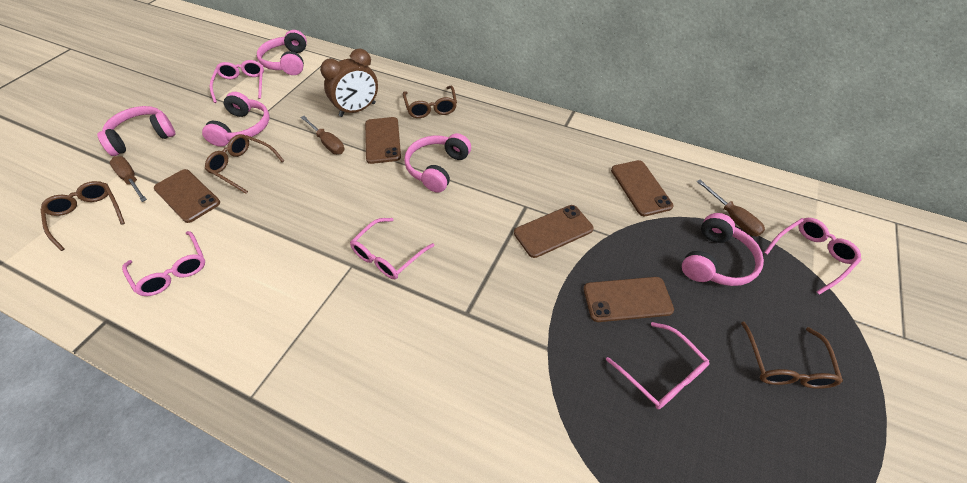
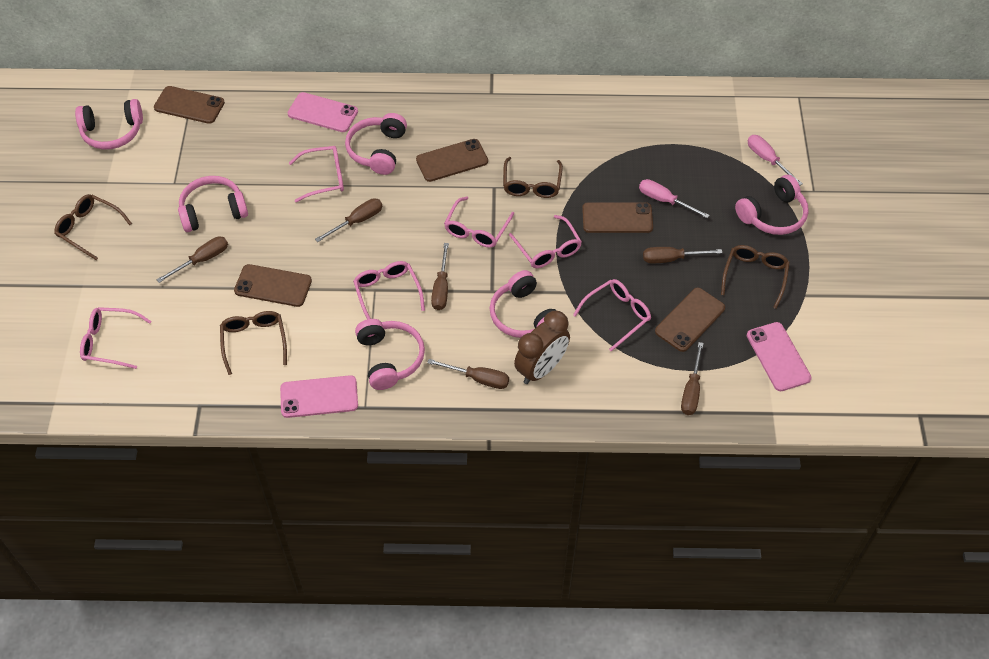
brown screwdriver: [110,156,147,202] [300,116,344,154] [696,180,765,237] = 3 -> [156,236,228,283] [315,198,382,242] [427,359,509,389] [431,243,449,310] [643,247,722,263] [681,342,704,415] = 6
pink glasses: [122,231,205,296] [210,60,264,103] [350,218,435,279] [606,322,709,409] [764,218,862,295] = 5 -> [80,307,152,369] [289,146,344,202] [353,261,425,319] [444,196,514,248] [509,215,582,268] [573,279,651,352] = 6
pink headphones: [97,106,175,156] [202,92,269,147] [257,30,307,75] [404,133,471,193] [682,213,764,286] = 5 -> [75,99,143,149] [178,176,248,232] [345,113,407,175] [355,319,425,390] [490,270,557,338] [735,175,809,235] = 6
pink phone: none = 0 -> [280,375,358,418] [287,92,358,132] [747,322,812,391] = 3
pink screwdriver: none = 0 -> [639,179,710,218] [748,135,803,186] = 2

